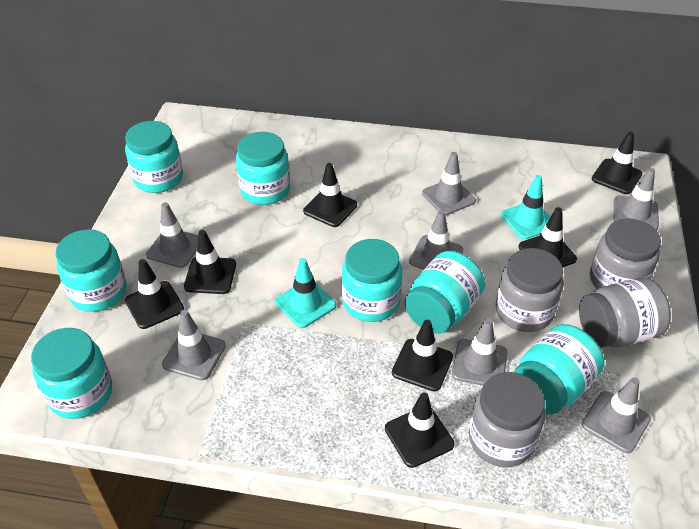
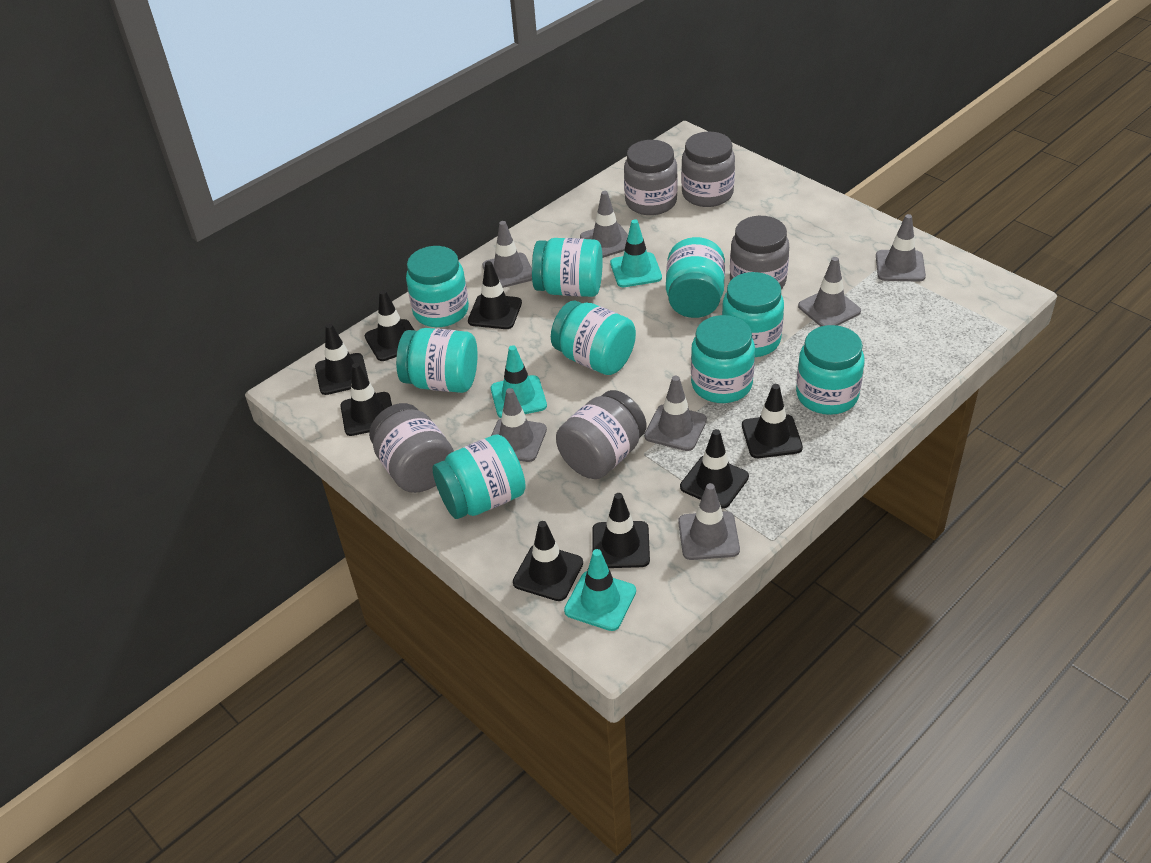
black traffic cone: [125,259,184,329] [184,230,236,294] [303,163,357,227] [385,392,454,468] [392,320,453,391] [518,207,577,267] [592,132,642,194] = 7 -> [315,323,369,395] [340,363,392,436] [365,290,414,361] [468,261,522,329] [513,521,583,601] [592,493,650,568] [680,429,749,508] [742,384,803,458] = 8
grey jar: [469,372,546,467] [496,248,563,332] [579,277,671,348] [590,218,661,289] = 4 -> [369,403,454,493] [556,390,646,479] [624,140,678,215] [681,132,735,207] [730,216,789,289] = 5
turquoise jar: [31,328,112,419] [56,229,127,312] [125,121,183,193] [236,132,290,205] [342,239,402,322] [405,251,485,334] [514,324,604,414] = 7 -> [396,328,477,393] [406,246,469,327] [432,434,526,519] [532,238,603,297] [551,301,636,375] [666,237,725,318] [691,315,755,403] [722,272,784,357] [796,325,864,415] = 9
turquoise traffic cone: [275,258,336,328] [501,175,550,240] = 2 -> [491,345,547,418] [564,549,636,631] [610,219,662,287] = 3

